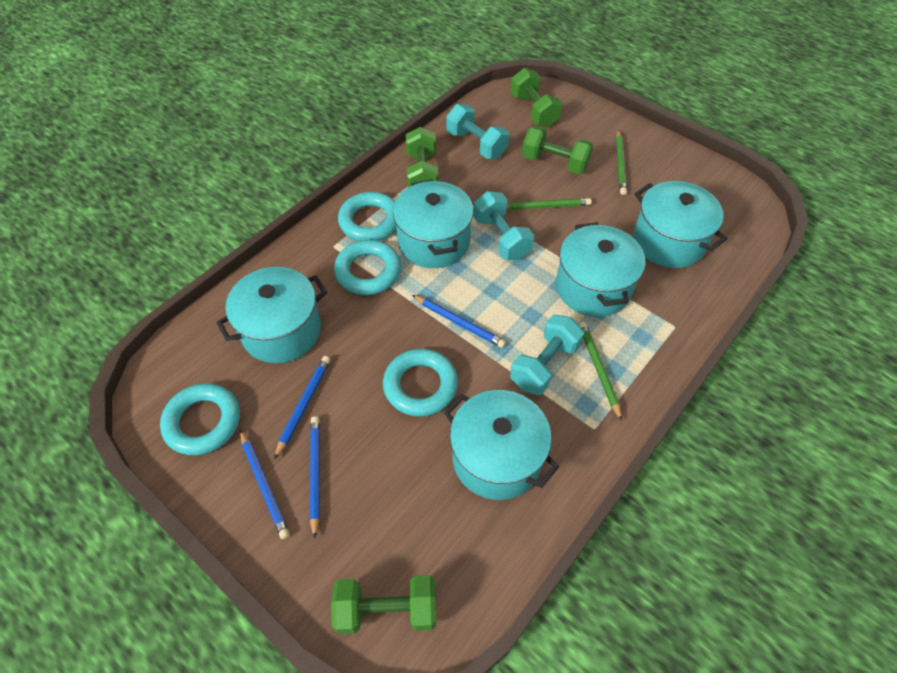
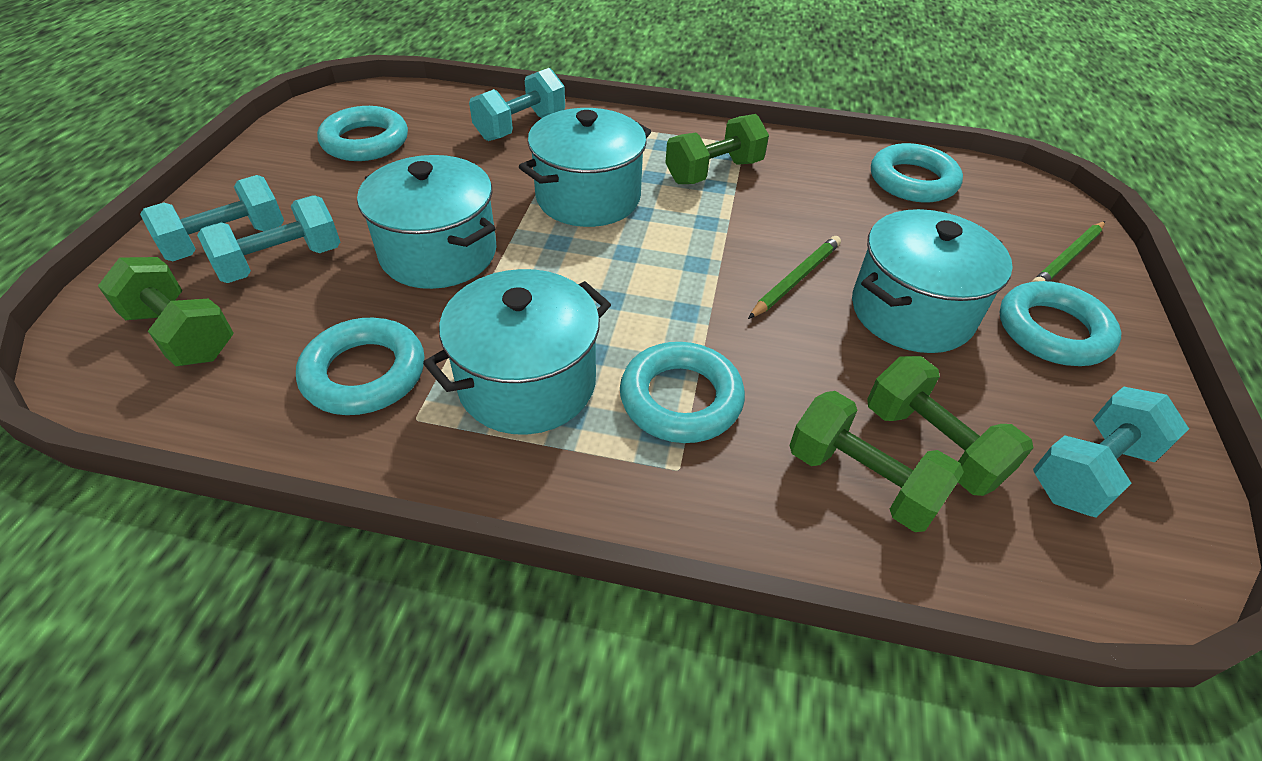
blue pencil: [240,430,290,539] [274,356,330,459] [310,416,320,539] [412,295,506,348] = 4 -> none = 0
green pencil: [507,198,592,210] [579,322,622,421] [616,129,627,195] = 3 -> [748,236,841,319] [1032,221,1105,282] = 2
turquoise dumbbell: [446,104,509,159] [473,191,534,260] [510,315,584,395] = 3 -> [140,175,284,261] [197,195,340,283] [469,68,565,141] [1033,387,1189,518] = 4
turquoise pot: [216,267,327,363] [393,179,474,268] [444,390,559,500] [556,222,645,317] [633,181,727,268] = 5 -> [357,155,496,289] [423,269,611,435] [519,108,651,227] [852,209,1013,353] = 4
turquoise ring: [160,383,240,455] [334,240,401,295] [338,192,397,241] [383,349,458,417] = 4 -> [296,318,425,415] [317,106,408,161] [620,342,745,443] [871,143,963,202] [1000,281,1121,366] = 5

